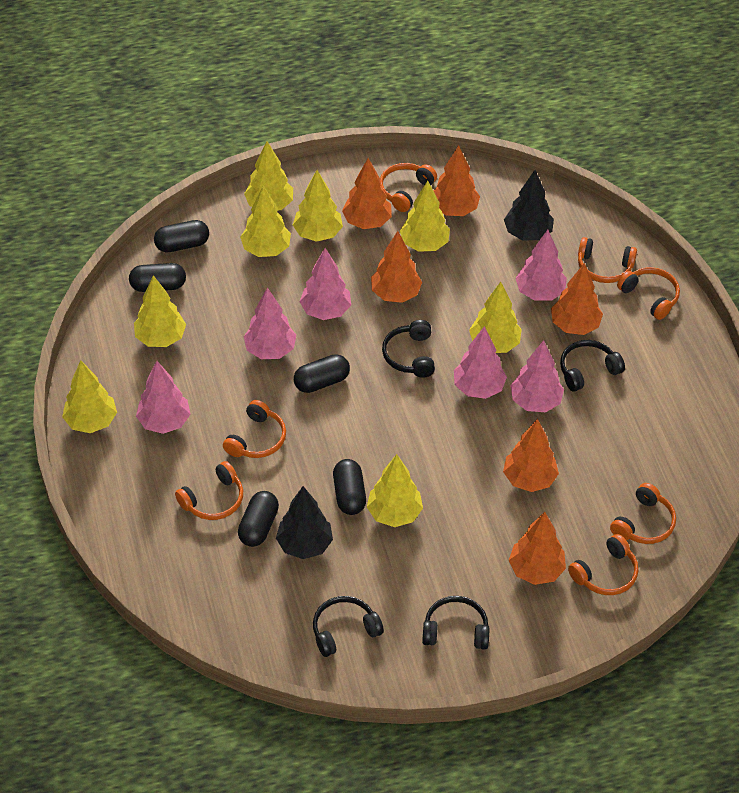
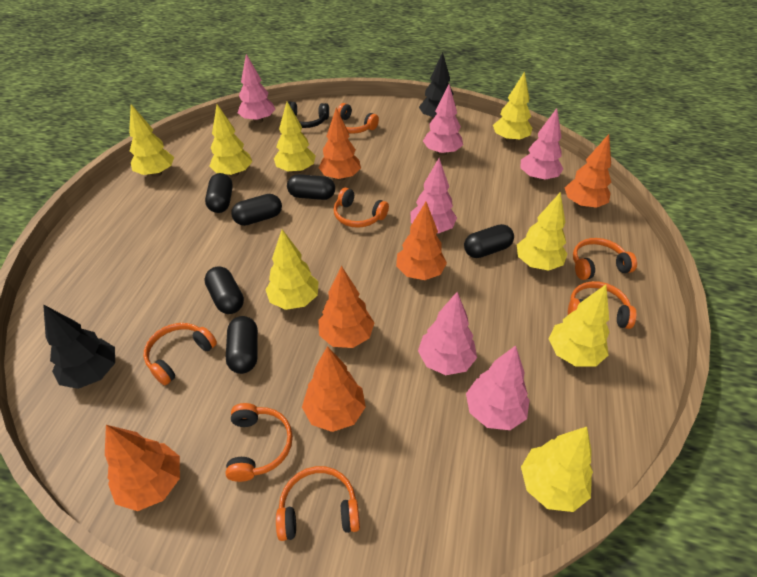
black capsule: [129,263,186,292] [154,220,209,252] [238,491,279,547] [294,354,350,393] [333,459,366,515] = 5 -> [204,266,244,314] [205,173,233,213] [226,316,258,374] [231,194,282,226] [287,174,335,200] [464,224,514,258] = 6
black headphones: [313,596,384,657] [382,320,435,378] [422,596,490,650] [560,340,625,392] = 4 -> [288,101,329,128] = 1

